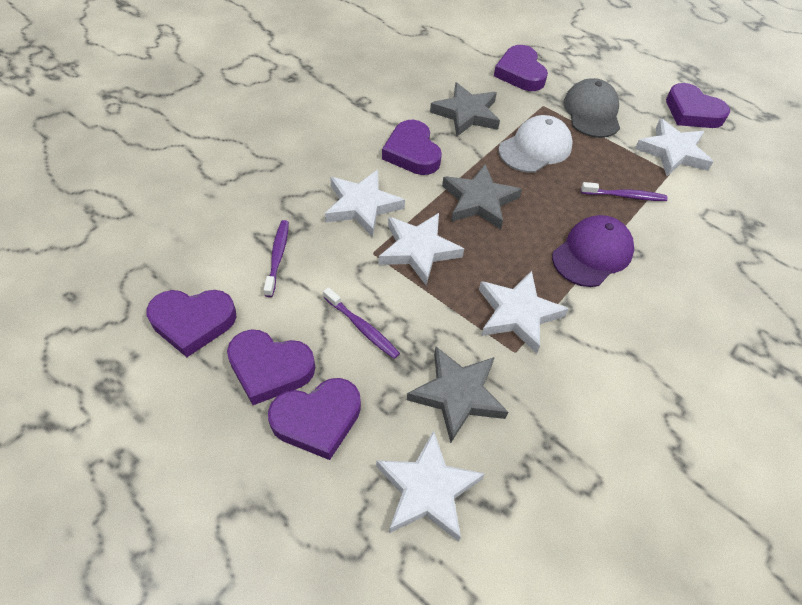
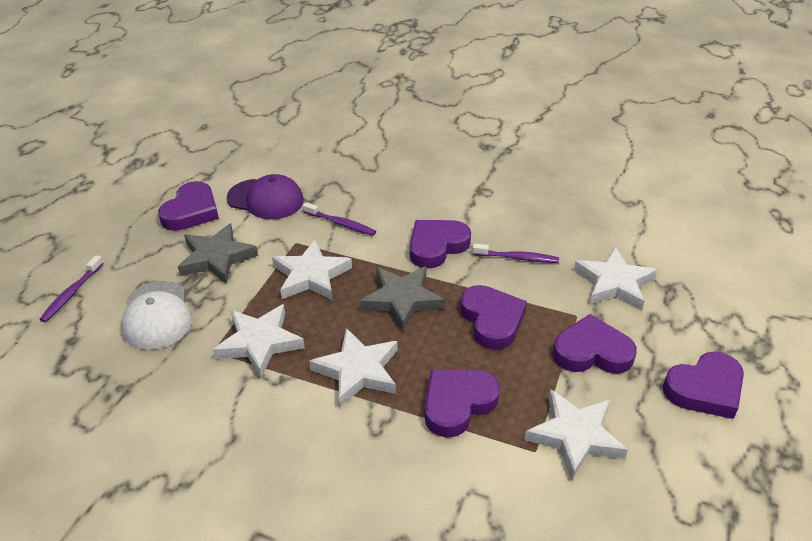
grey cap: [563,78,620,138] = 1 -> none = 0
grey star: [407,347,508,443] [430,82,500,136] [442,164,522,229] = 3 -> [178,223,258,283] [360,267,445,331] = 2

